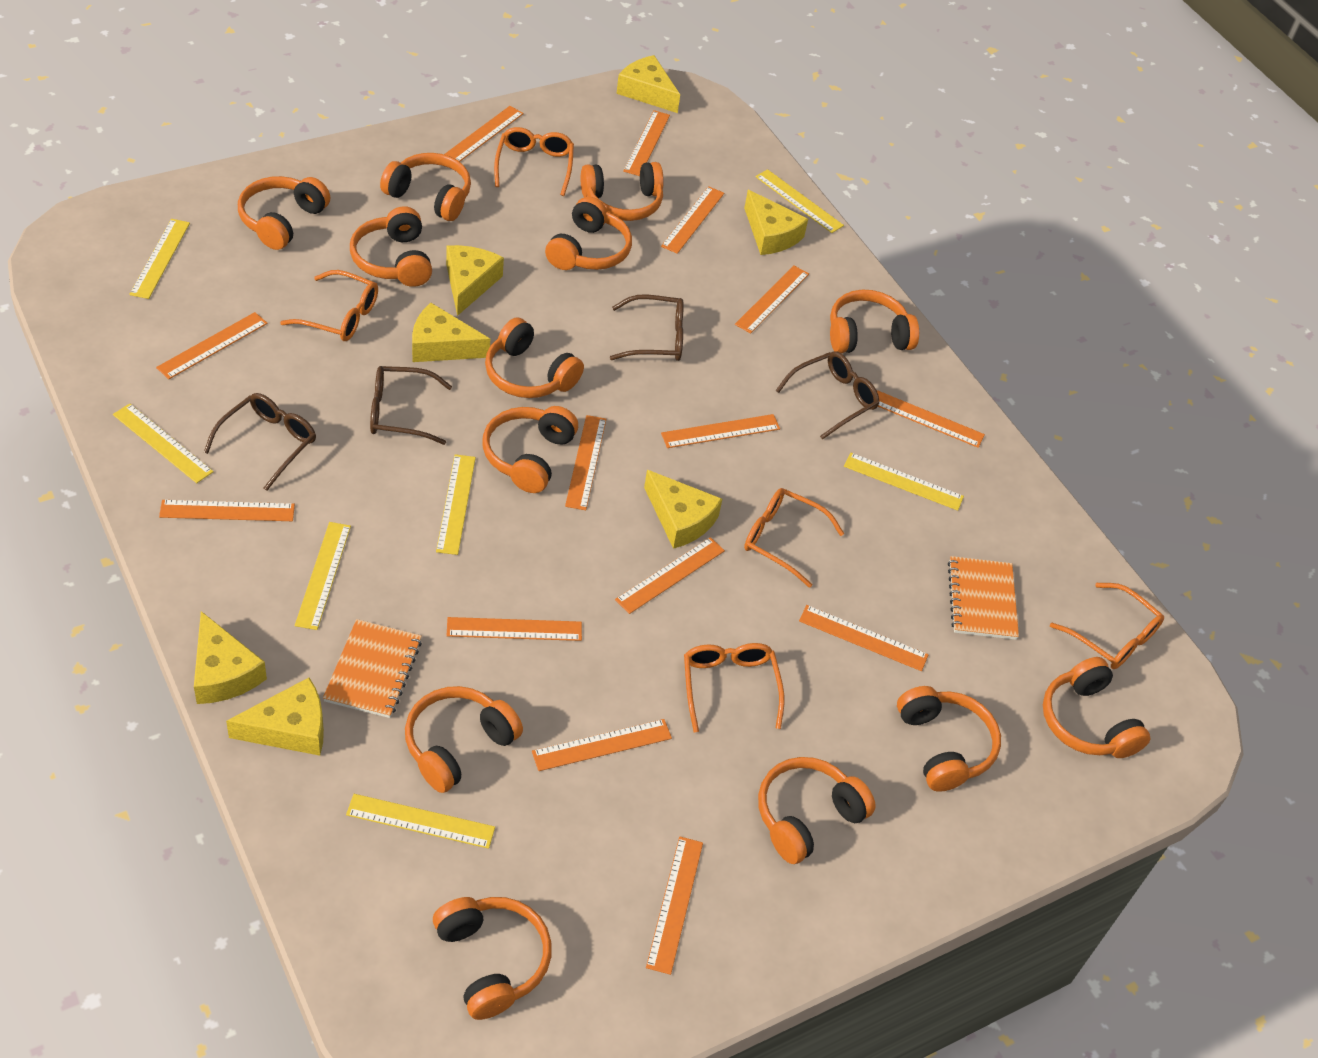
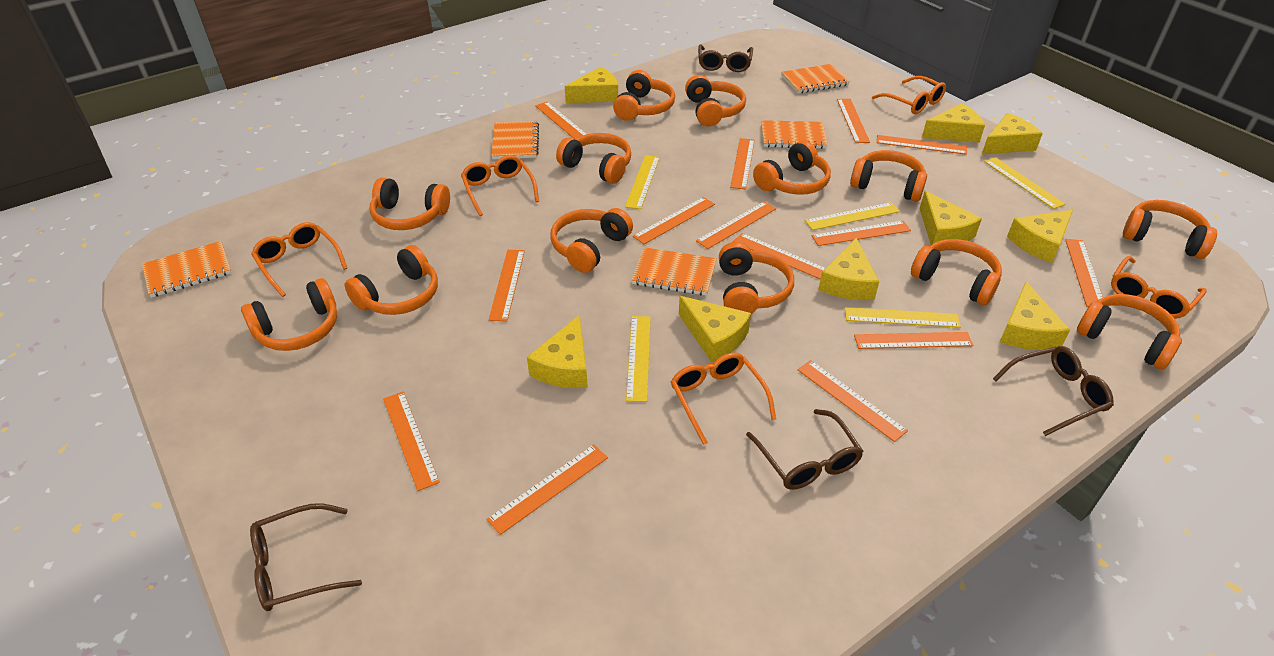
orange notebook: [323,619,422,718] [948,556,1019,640] = 2 -> [142,241,231,298] [491,121,539,159] [631,247,717,296] [761,120,828,149] [781,64,850,93] = 5
yellow cheese: [194,611,267,704] [226,678,324,756] [412,303,490,362] [446,245,504,316] [616,55,680,113] [644,470,722,549] [744,190,808,255] = 7 -> [527,315,588,388] [565,67,618,103] [679,296,751,362] [818,238,880,300] [920,191,982,245] [922,103,985,143] [982,113,1043,154] [1000,282,1070,350] [1007,210,1073,263] = 9
yellow ruler: [113,403,214,483] [129,219,190,299] [295,522,351,630] [346,794,495,849] [436,454,476,555] [756,169,844,233] [844,452,964,511] = 7 -> [625,155,660,209] [626,316,651,402] [805,202,900,230] [845,307,961,328] [984,157,1065,209] = 5

